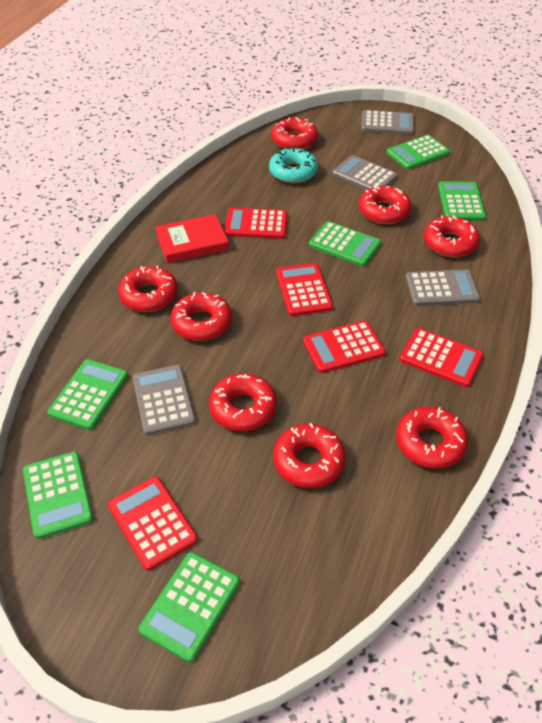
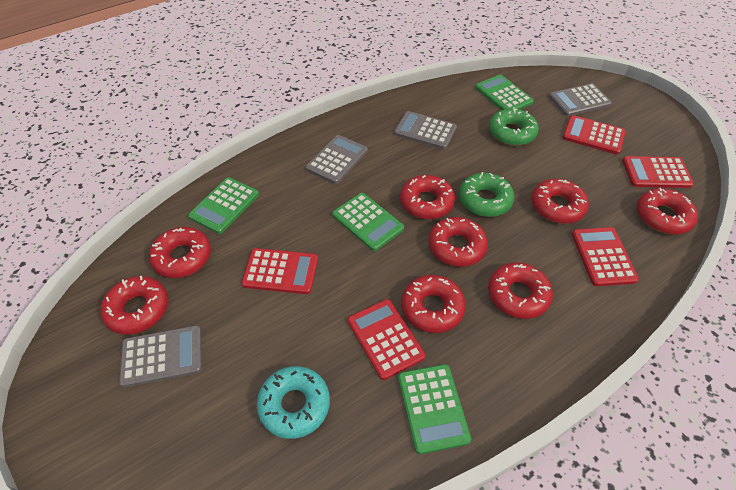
green calculator: [23,451,94,539] [47,359,128,430] [139,552,240,662] [309,221,381,267] [387,135,450,170] [438,181,486,221] = 6 -> [188,177,259,234] [332,193,404,251] [398,364,471,454] [475,75,534,110] = 4
green donut: none = 0 -> [459,172,515,217] [489,107,539,146] = 2
red book: [155,214,229,263] = 1 -> none = 0

